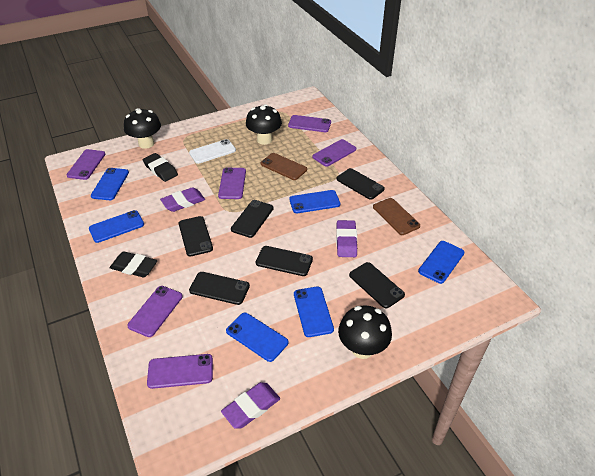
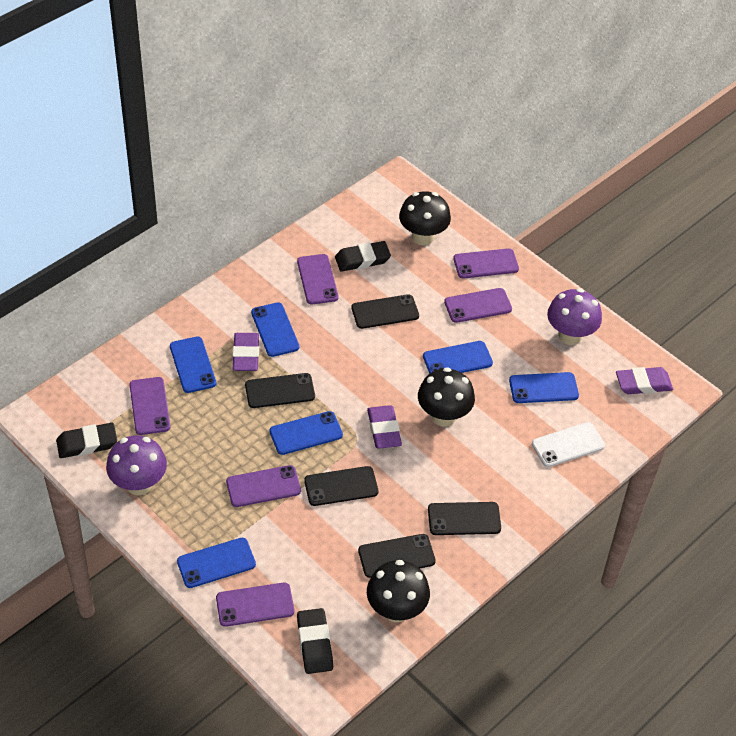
black eraser: [110,251,157,277] [143,153,178,182] = 2 -> [56,423,117,458] [297,608,333,674] [335,241,391,272] = 3
black phone: [179,216,213,256] [189,272,250,305] [231,200,274,238] [256,246,313,276] [336,168,385,200] [349,262,405,308] = 6 -> [245,373,315,408] [304,466,379,506] [351,294,419,329] [358,534,436,578] [428,502,501,535] = 5
brown phone: [260,153,307,180] [373,198,420,235] = 2 -> none = 0
purple mushroom: none = 0 -> [106,435,167,495] [547,288,602,345] = 2

